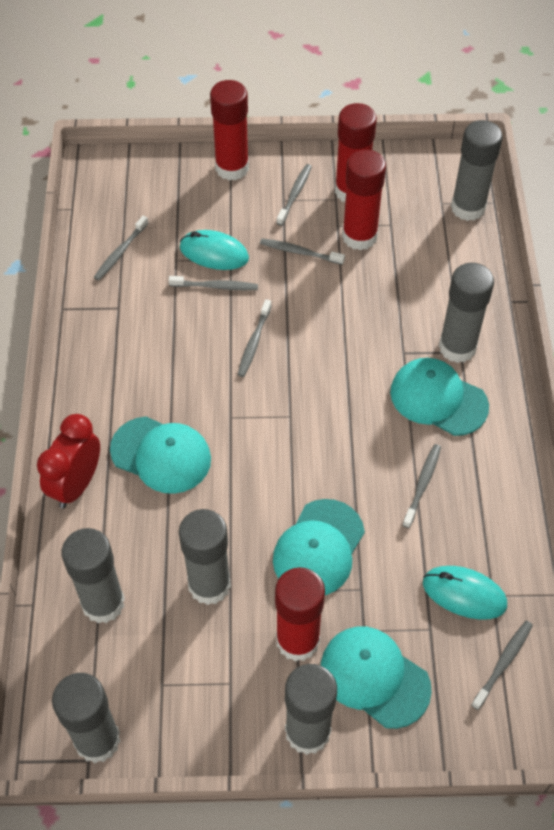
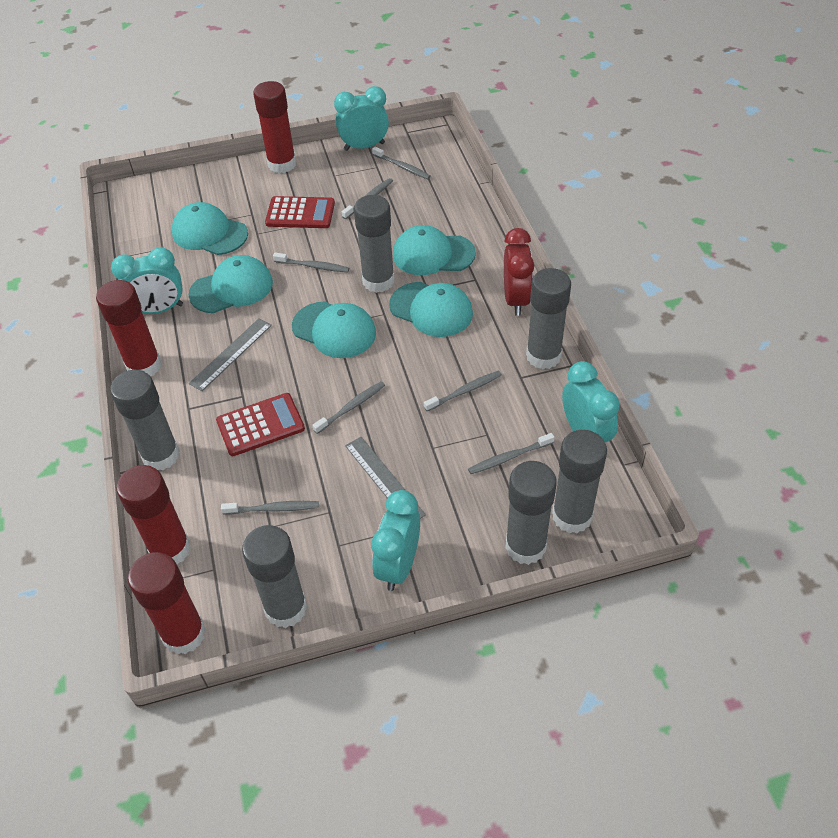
grey ruler: none = 0 -> [189,318,272,391] [345,437,426,519] = 2
red calculator: none = 0 -> [216,393,305,456] [265,196,335,228] = 2
turquoise cap: [110,417,211,494] [273,499,365,595] [321,627,432,729] [390,358,489,436] = 4 -> [172,202,248,255] [189,255,273,313] [292,301,376,358] [389,282,473,337] [393,225,476,275] = 5
turquoise clock: none = 0 -> [111,247,183,314] [334,86,389,151] [371,490,420,591] [562,361,620,442] = 4
turquoise mouse: [180,230,249,270] [423,566,507,620] = 2 -> none = 0

